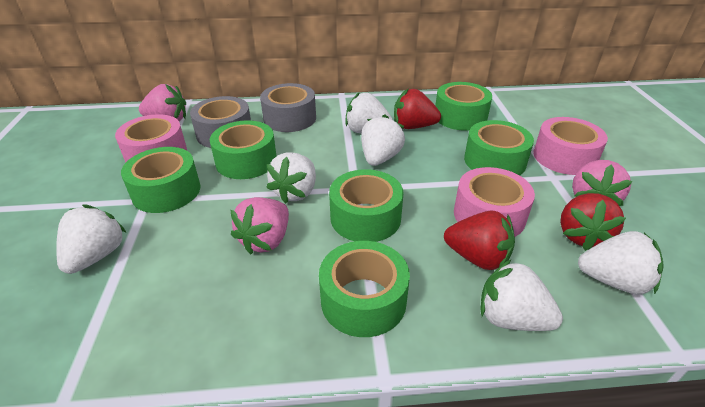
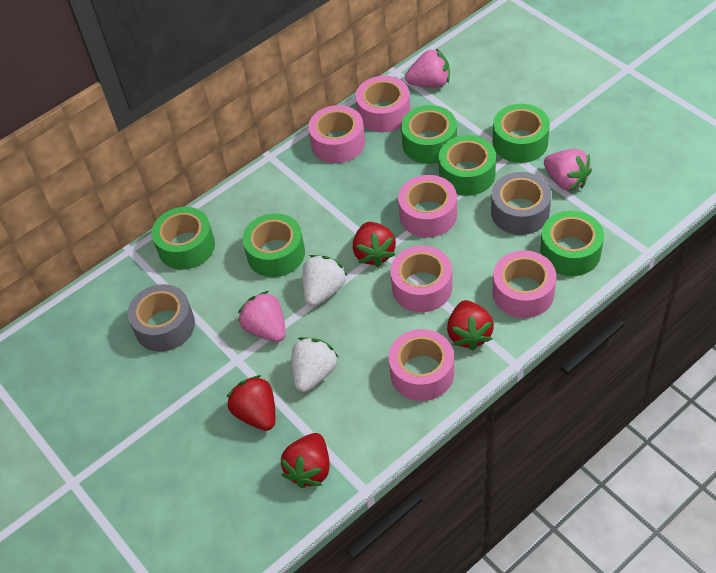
pink tape: [115,114,187,163] [454,167,535,237] [534,117,608,175] = 3 -> [308,105,365,163] [355,76,410,132] [388,329,454,401] [390,246,452,312] [398,175,457,237] [493,250,556,318] = 6
red strawberry: [394,89,441,129] [444,211,515,270] [560,193,626,251] = 3 -> [227,375,275,431] [280,433,330,488] [353,222,396,267] [447,300,494,351] = 4
white strawberry: [56,204,127,274] [266,152,316,204] [345,92,393,133] [361,115,405,166] [481,259,563,331] [578,231,664,294] = 6 -> [291,337,339,392] [303,255,347,306] = 2

